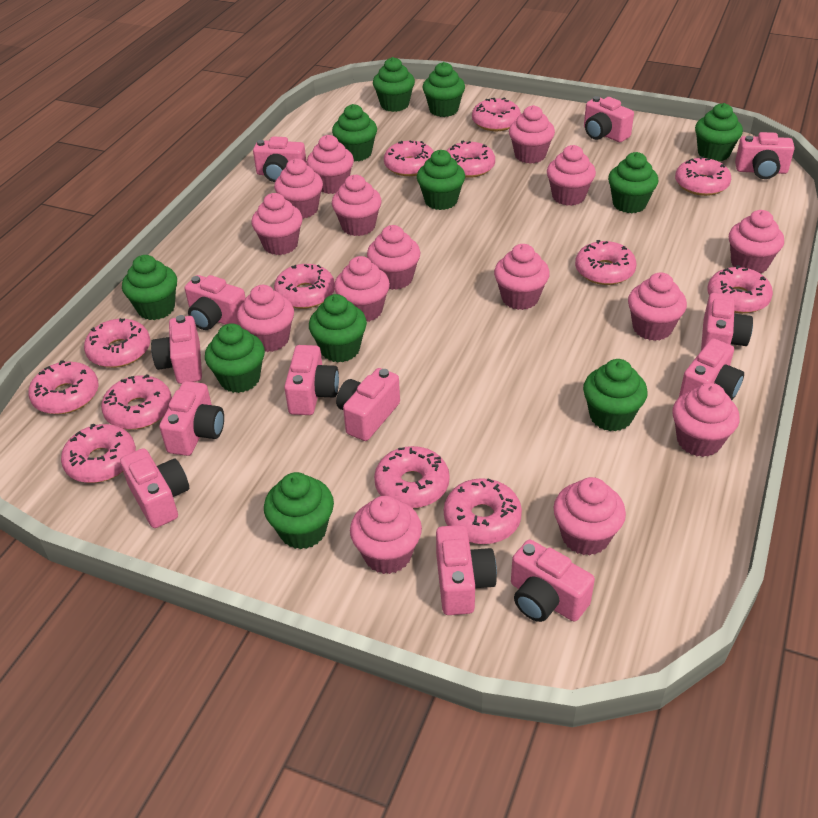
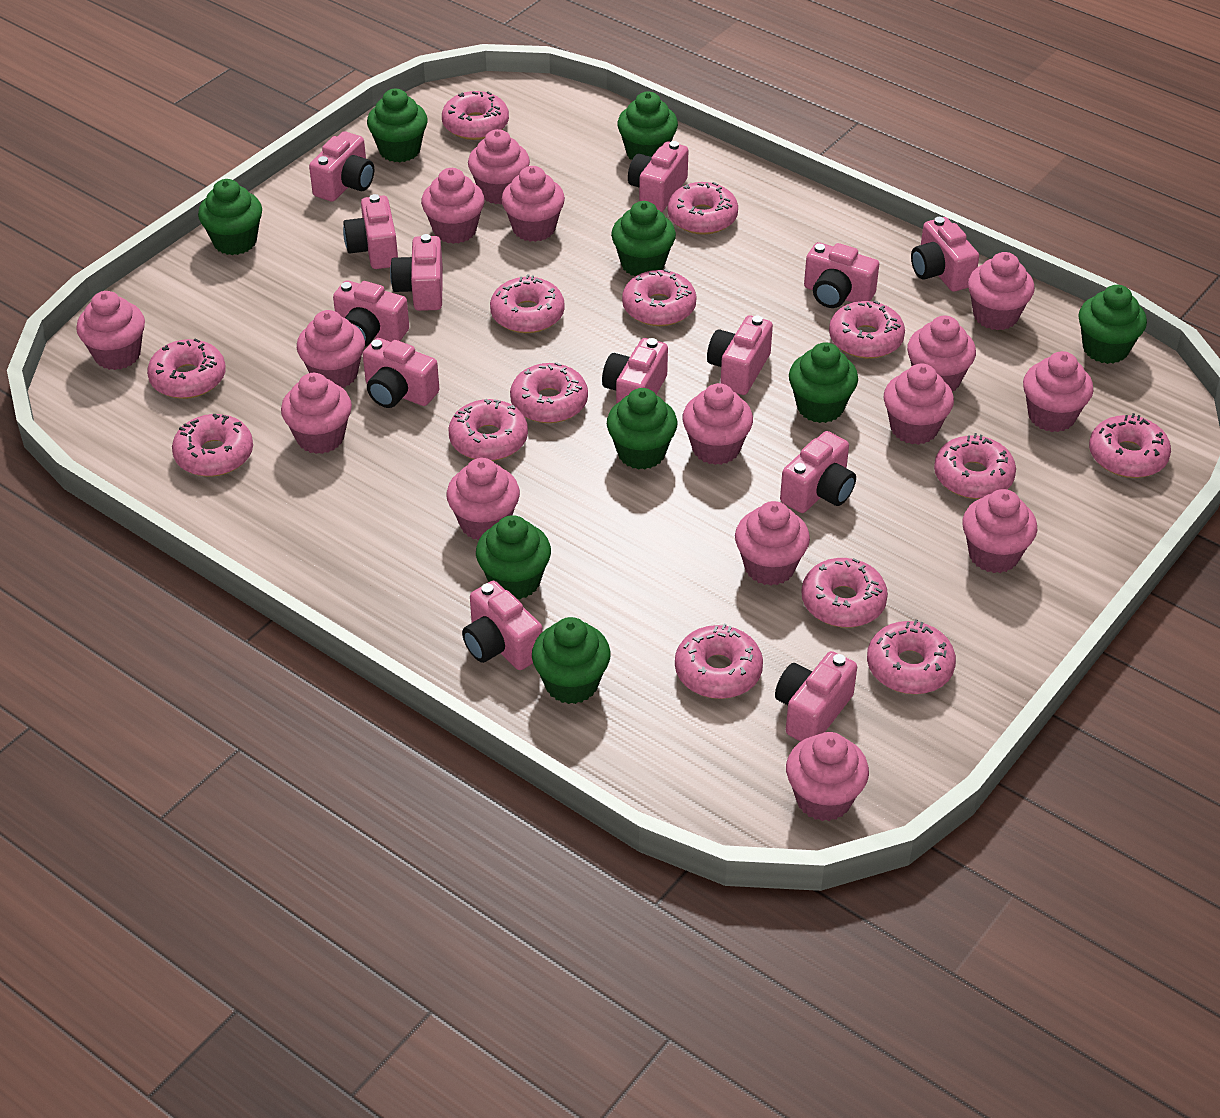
green cupcake: [122,255,177,320] [205,323,265,393] [264,472,334,549] [309,294,367,362] [332,104,377,161] [373,57,415,112] [417,150,465,210] [423,62,465,117] [583,359,648,431] [608,152,659,213] [695,103,743,162] = 11 -> [198,179,262,255] [367,89,428,163] [476,515,551,599] [532,617,611,704] [607,388,678,470] [611,201,676,276] [617,91,678,160] [789,342,858,423] [1078,285,1147,364] = 9
pink donut: [28,361,99,414] [61,424,136,483] [84,318,150,368] [101,374,172,430] [274,264,335,309] [374,446,450,508] [384,141,434,176] [444,478,522,544] [447,141,495,178] [472,97,521,131] [575,240,636,285] [675,156,731,196] [707,265,773,313] = 13 -> [147,339,226,399] [172,414,253,477] [442,91,509,140] [448,399,528,461] [490,274,565,333] [510,362,588,423] [622,269,697,326] [667,182,738,235] [675,624,763,699] [801,558,888,627] [829,300,905,359] [867,619,956,694] [934,433,1016,499] [1089,413,1171,478] = 14

